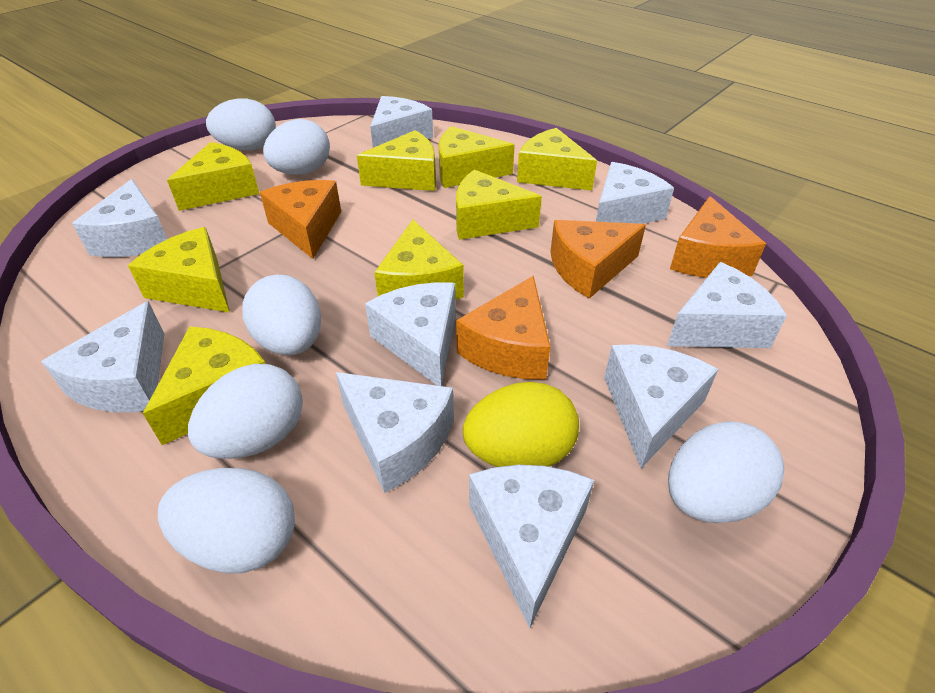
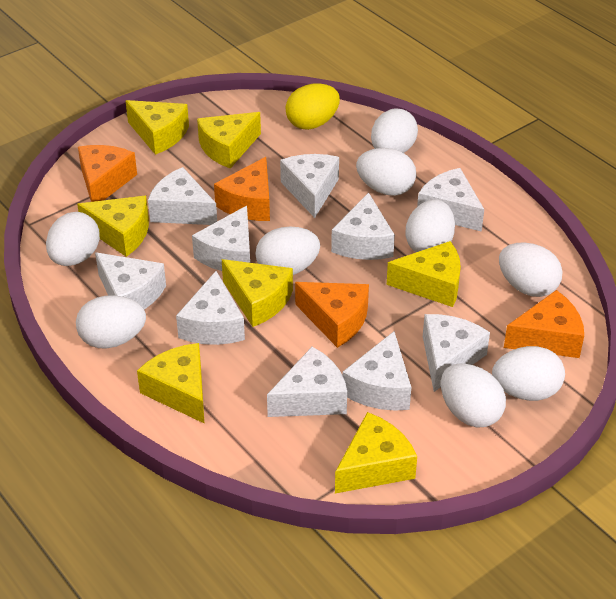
white cheese: [41,301,164,412] [72,179,167,257] [336,372,454,493] [365,282,456,386] [370,96,433,148] [469,465,594,628] [596,162,674,224] [604,344,718,468] [667,262,787,348] = 9 -> [95,252,166,310] [148,167,217,225] [176,271,245,345] [192,206,250,271] [267,347,347,417] [280,154,339,218] [331,192,395,260] [342,331,411,411] [417,168,484,232] [423,314,490,392] = 10
white egg: [158,468,295,574] [188,364,303,459] [206,98,276,150] [243,275,321,355] [263,119,330,175] [668,421,784,523] = 6 -> [46,212,100,266] [76,295,146,348] [255,227,320,275] [356,148,416,196] [371,108,418,153] [405,199,455,252] [441,363,506,427] [492,346,565,401] [499,242,563,297] = 9
yellow cheese: [128,227,230,313] [143,326,266,445] [167,142,260,211] [357,130,436,191] [374,220,464,300] [439,126,515,188] [456,170,542,240] [517,128,597,191] = 8 -> [77,196,149,257] [125,100,189,155] [137,343,205,424] [197,112,261,168] [222,259,293,327] [335,412,417,493] [387,241,461,307] = 7

